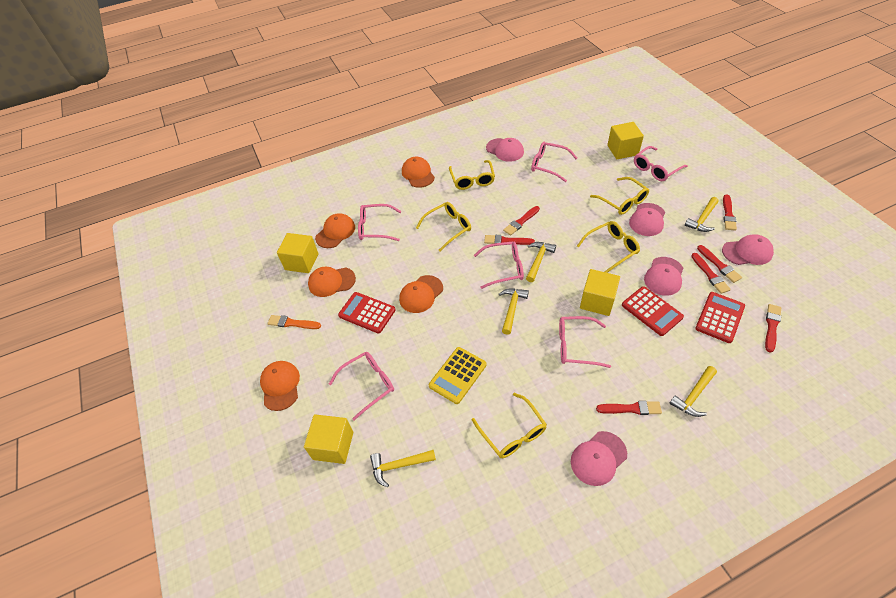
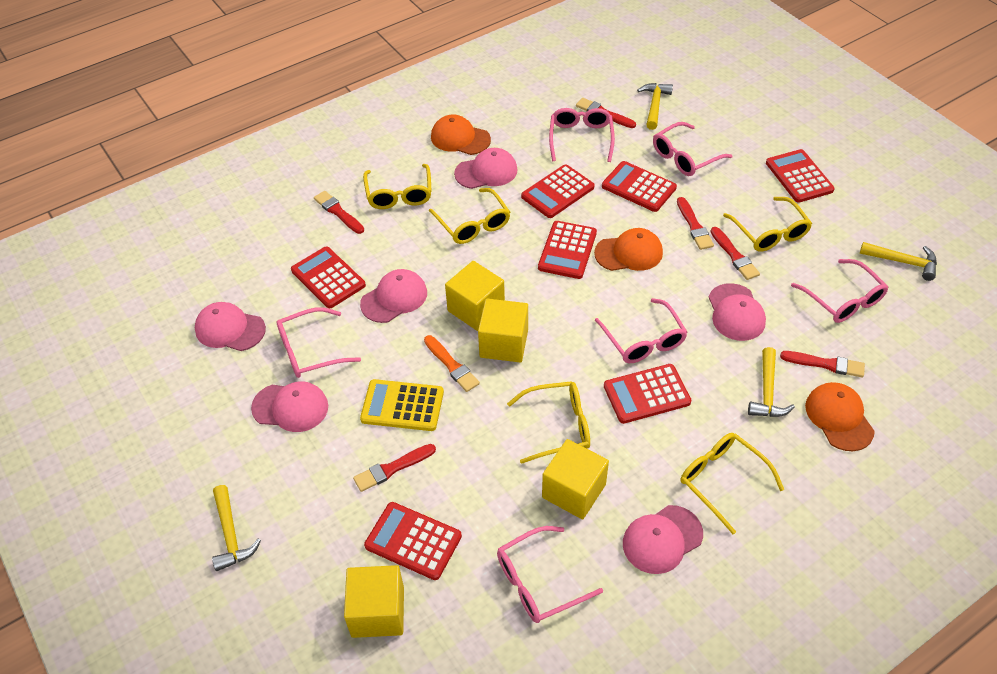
orange cap: [260,361,300,411] [308,267,356,297] [315,213,355,248] [399,275,443,313] [402,157,435,188] = 5 -> [431,115,491,155] [594,228,663,271] [805,382,875,451] = 3
pink cap: [486,138,524,162] [571,431,627,486] [629,203,665,236] [644,257,683,296] [722,234,774,265] = 5 -> [195,302,266,351] [251,381,328,432] [360,269,427,323] [454,148,518,189] [623,505,703,574] [709,283,766,341] = 6
red brush: [484,235,535,245] [503,206,540,236] [596,401,662,415] [691,253,731,294] [697,245,742,283] [723,194,737,231] [765,304,781,353] = 7 -> [314,191,364,234] [353,444,436,492] [576,98,636,128] [677,197,714,250] [710,227,760,280] [780,351,865,377] = 6
red calculator: [338,292,395,333] [622,286,684,336] [695,292,745,343] = 3 -> [291,246,366,308] [364,502,462,580] [521,164,594,218] [538,221,597,279] [602,161,677,212] [604,364,691,424] [766,149,835,203] = 7
yellow hammer: [370,450,436,487] [499,288,529,335] [526,242,556,282] [669,366,717,417] [685,197,719,232] = 5 -> [212,485,261,571] [637,83,673,130] [748,347,795,417] [860,242,937,281] = 4

